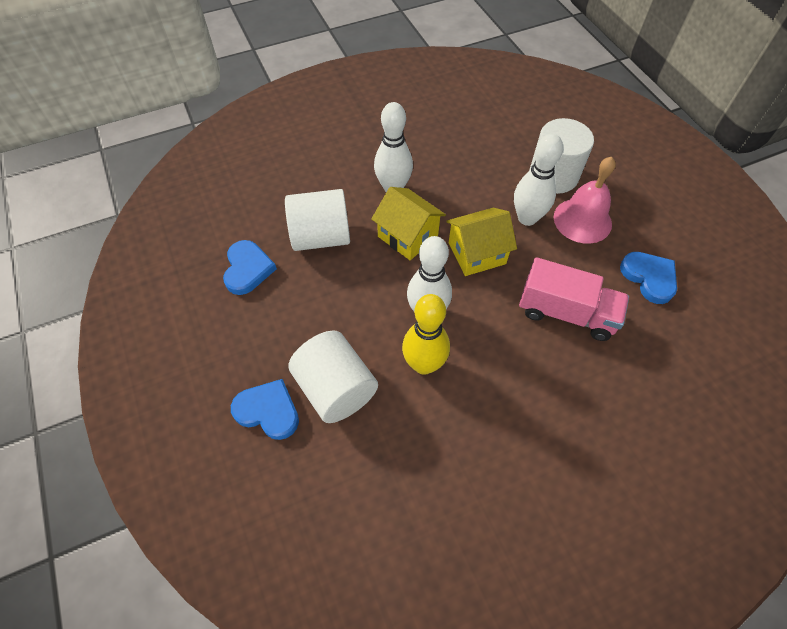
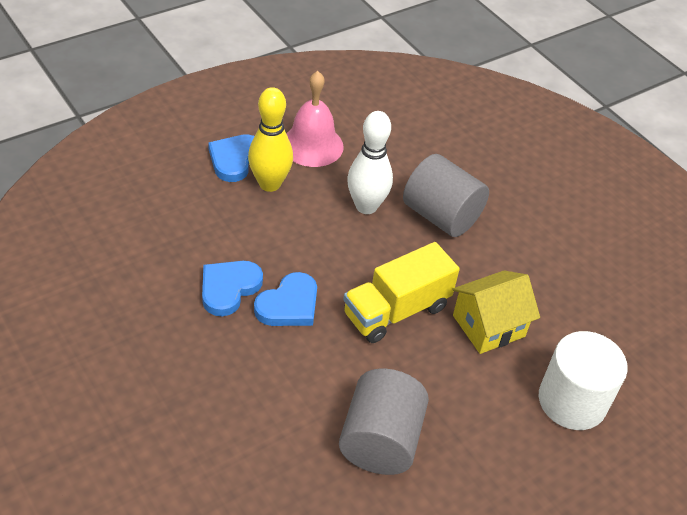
grey cylinder: none = 0 -> [339,369,429,475] [403,154,489,237] = 2
pink truck: [519,257,629,341] = 1 -> none = 0
white bowling pin: [374,102,413,192] [407,236,452,311] [514,134,563,226] = 3 -> [347,111,393,214] = 1
white cylinder: [285,189,350,251] [288,330,378,423] [530,118,594,194] = 3 -> [539,331,628,430] = 1
yellow house: [371,187,446,260] [446,208,517,276] = 2 -> [452,270,540,354] = 1
yellow truck: none = 0 -> [343,242,460,343] = 1

